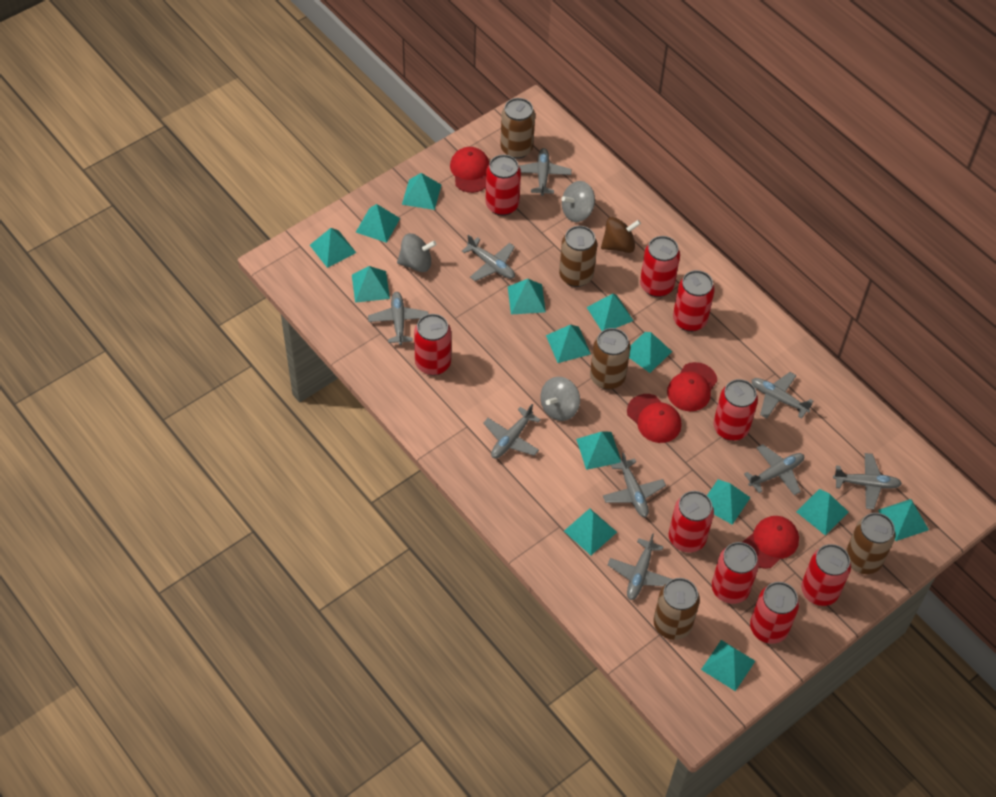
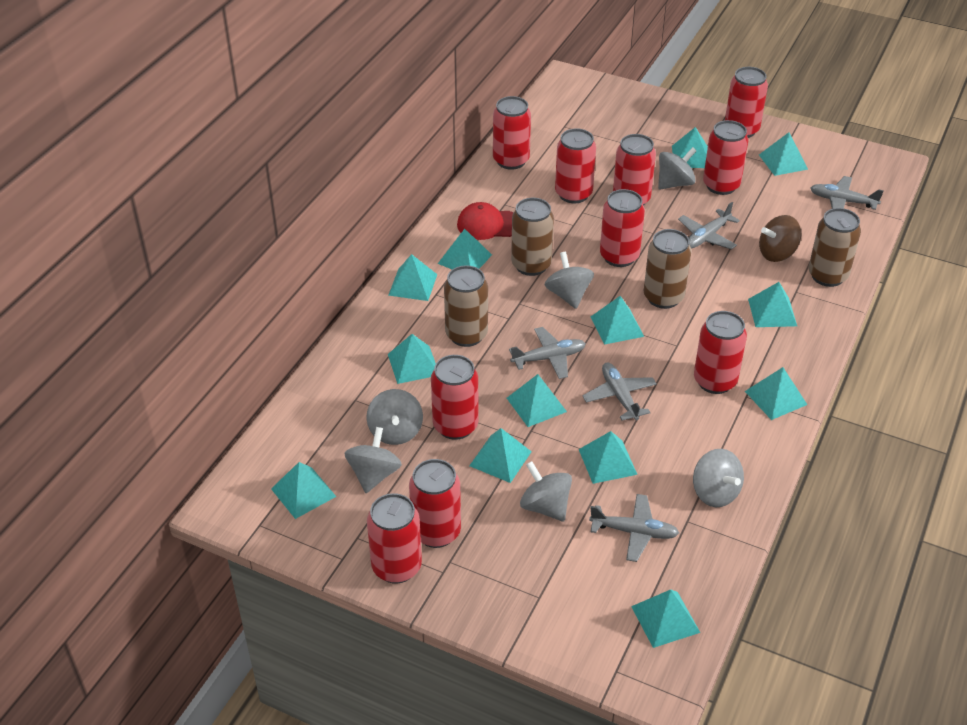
brown can: [500,98,535,159] [559,226,597,287] [590,328,631,390] [653,578,700,640] [846,513,895,574] = 5 -> [444,265,488,347] [511,198,554,276] [644,229,692,309] [809,208,861,287] = 4
grey plane: [368,292,428,345] [462,234,515,281] [483,404,541,458] [519,148,572,196] [603,453,666,517] [608,533,672,600] [744,444,804,495] [751,372,813,419] [833,453,902,509] = 9 -> [509,327,586,379] [583,363,657,421] [589,494,679,562] [678,202,740,249] [810,176,884,210] = 5
grey spinning top: [397,233,437,272] [540,377,580,421] [561,181,595,222] = 3 -> [345,427,402,493] [367,389,423,445] [520,461,572,522] [545,252,594,309] [658,147,697,190] [693,449,744,507] = 6
red can: [414,314,451,376] [485,155,521,216] [640,236,680,297] [669,491,714,552] [673,270,715,332] [712,542,759,604] [713,379,758,441] [750,582,799,644] [801,544,851,606] = 9 -> [367,493,422,584] [409,459,461,548] [431,355,478,440] [493,96,531,170] [555,128,596,204] [600,189,645,267] [613,134,656,206] [694,311,747,394] [703,120,748,195] [725,67,768,138] = 10
red cap: [450,147,490,193] [627,394,682,443] [667,362,718,411] [743,516,799,569] = 4 -> [457,202,513,240] = 1
turquoise pyramid: [310,228,356,268] [352,266,390,303] [356,204,400,243] [402,173,441,210] [508,279,546,315] [546,324,591,363] [564,508,617,555] [576,431,621,470] [587,294,634,331] [629,332,672,373] [701,640,755,691] [707,479,751,525] [796,489,849,536] [878,499,929,541] = 14 -> [271,462,336,519] [388,254,437,301] [388,334,436,384] [438,229,492,269] [469,428,532,483] [507,374,567,427] [579,431,638,484] [591,296,644,345] [631,589,700,648] [672,127,708,168] [745,367,807,420] [748,282,797,327] [759,132,808,176] = 13

